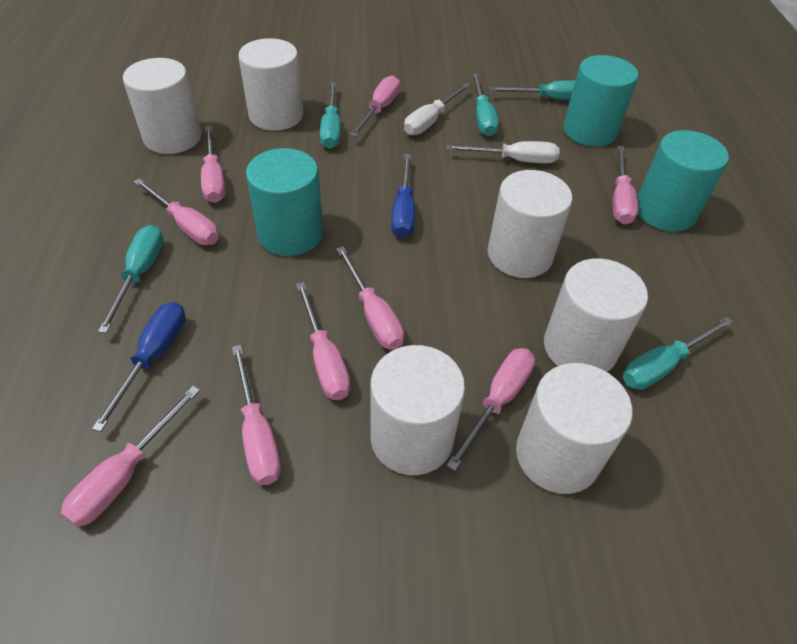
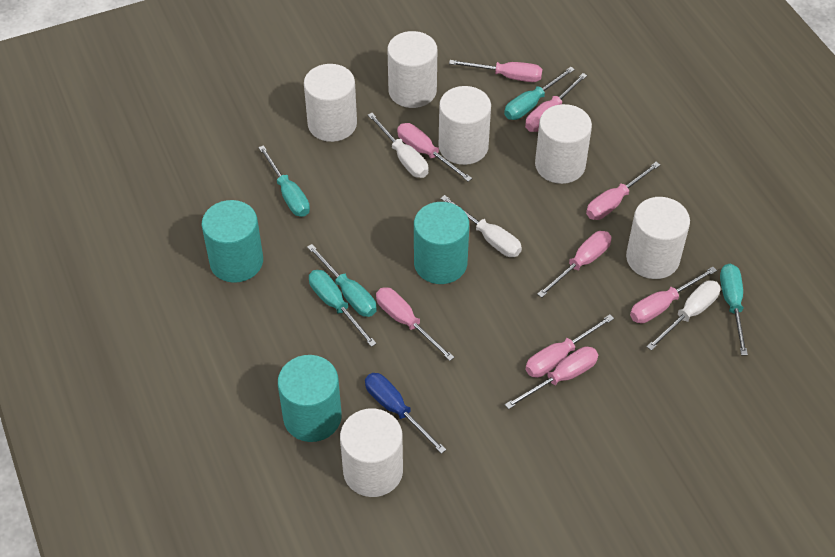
blue screwdriver: [92,302,185,432] [391,154,415,238] = 2 -> [365,373,446,454] = 1
white screwdriver: [404,83,470,135] [446,141,559,163] = 2 -> [368,113,428,178] [441,195,522,257] [647,280,720,351] = 3

